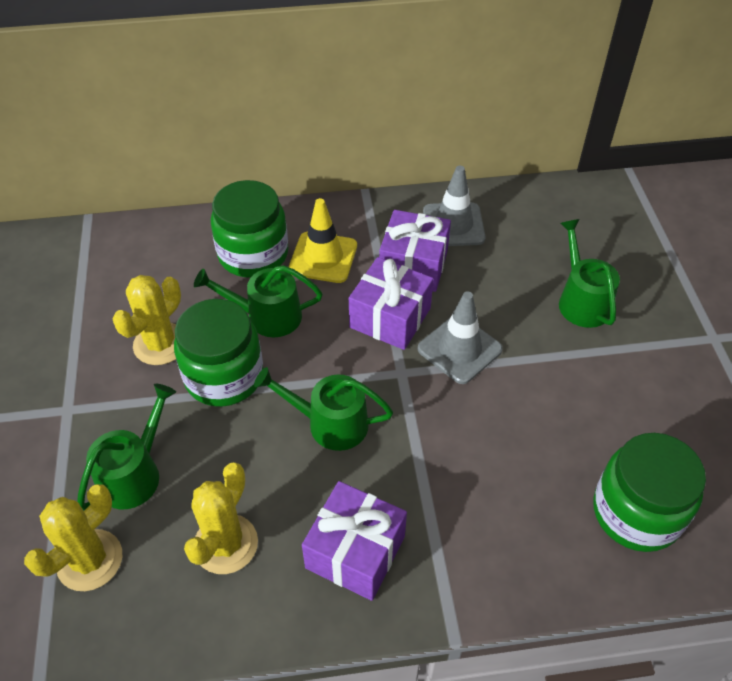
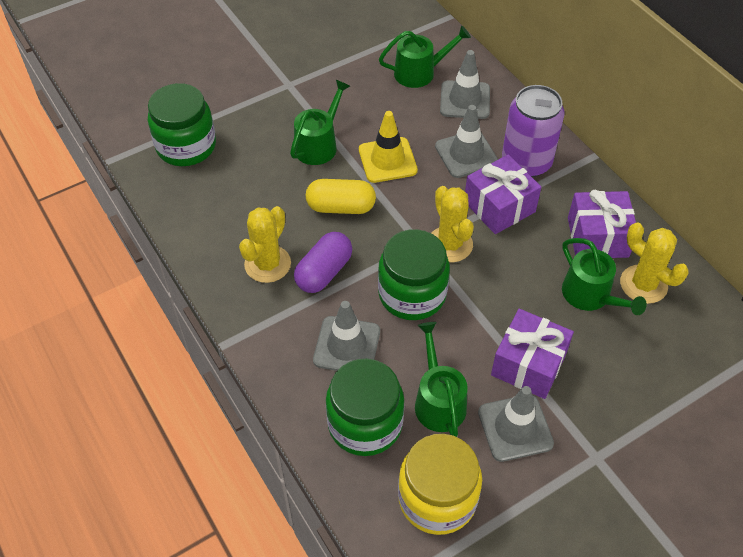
grey traffic cone: [418,291,503,384] [423,166,486,246] = 2 -> [313,301,380,371] [435,105,498,178] [440,50,490,119] [478,386,554,462] = 4
purple can: none = 0 -> [502,85,565,177] = 1
purple capsule: none = 0 -> [294,232,352,293] = 1
yellow capsule: none = 0 -> [306,179,376,214] = 1
yellow jar: none = 0 -> [398,434,482,535] = 1

